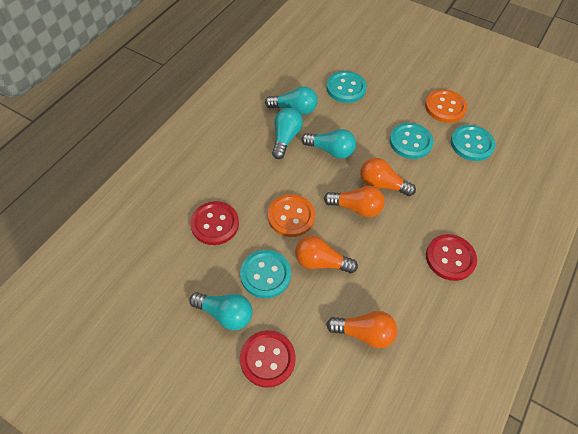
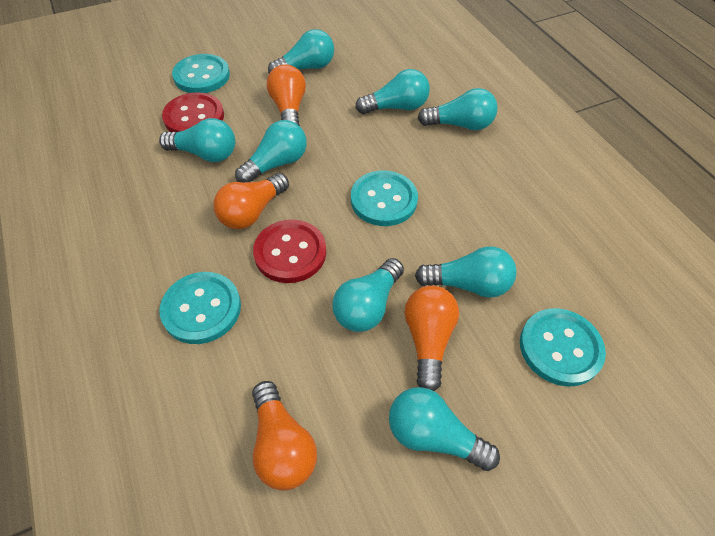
orange button: [268,194,315,237] [425,89,467,123] = 2 -> none = 0
red button: [190,201,239,245] [240,330,296,388] [426,234,477,281] = 3 -> [162,92,224,132] [253,219,326,283] = 2
turquoise light bulb: [189,292,253,330] [265,86,318,115] [272,108,303,159] [302,129,356,159] = 4 -> [159,118,235,162] [235,120,307,182] [268,29,334,73] [332,258,404,332] [355,69,430,114] [389,387,500,471] [415,246,516,298] [418,88,497,130] = 8

